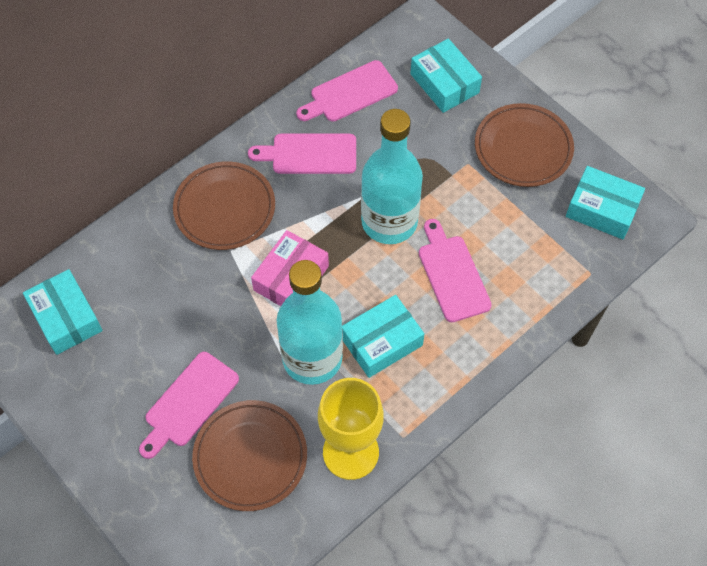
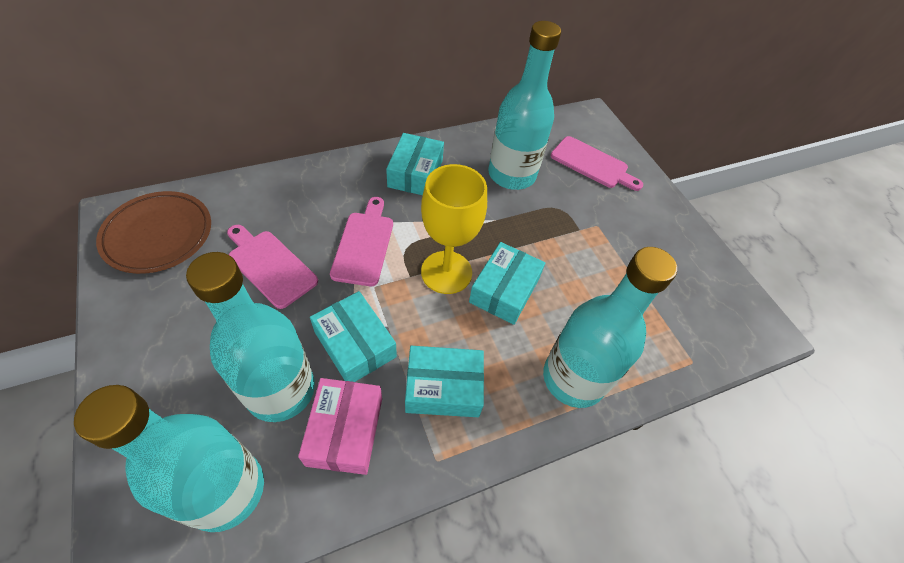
brown plate: [173,161,275,250] [192,400,307,511] [475,103,574,187] = 3 -> [96,191,211,274] = 1
pink cutting board: [139,352,239,459] [248,134,356,174] [296,60,398,122] [419,219,492,322] = 4 -> [227,225,318,309] [330,197,393,286] [551,136,643,191] = 3
turquoise bottle: [277,260,343,385] [361,109,423,244] = 2 -> [74,385,264,532] [186,252,315,422] [488,21,561,190] [543,247,677,408] = 4

